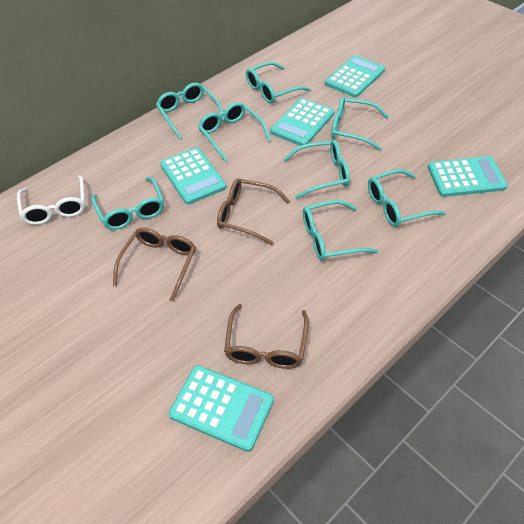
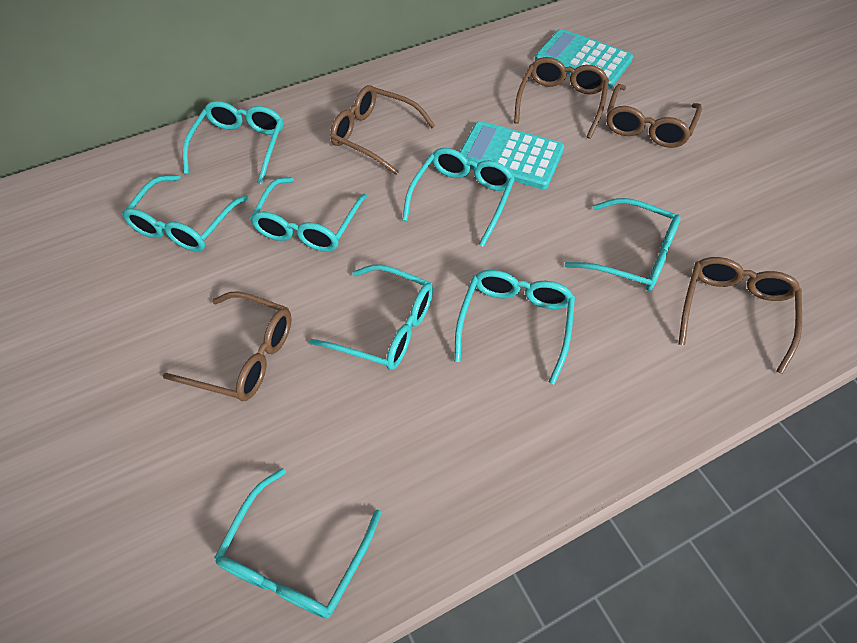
brown glasses: [113,228,196,302] [217,178,291,245] [224,304,309,369] = 3 -> [163,292,292,401] [330,85,435,175] [514,57,609,139] [606,84,702,148] [678,257,802,374] = 5
turquoise calculator: [160,148,226,205] [169,365,274,452] [270,98,334,146] [325,55,385,97] [428,156,508,197] = 5 -> [460,121,564,189] [535,29,633,89] = 2
white glasses: [17,176,85,225] = 1 -> none = 0

